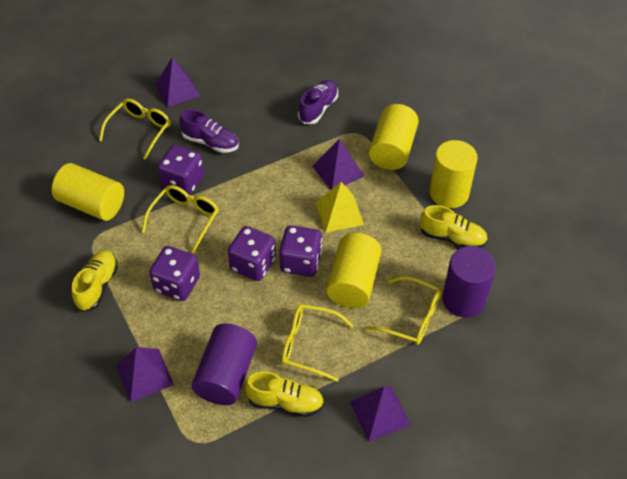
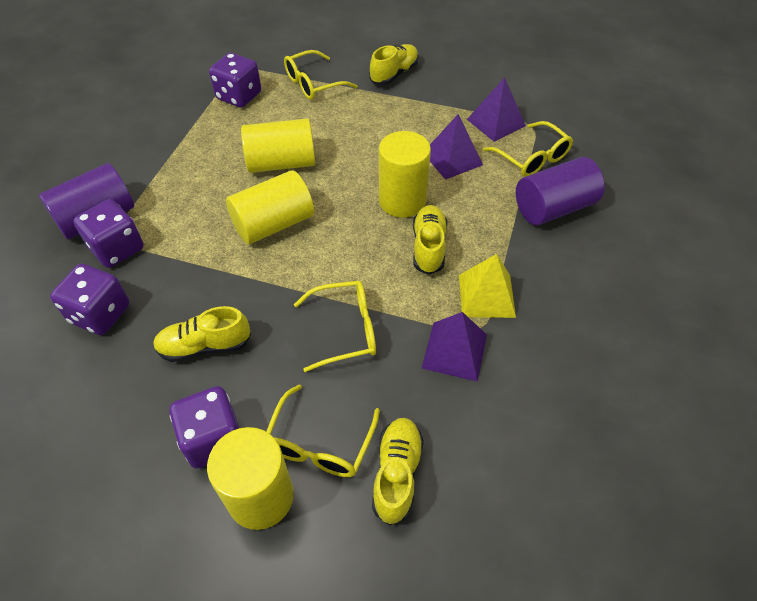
purple pyramid: [116,347,174,403] [155,57,201,107] [312,139,364,190] [350,386,411,442] = 4 -> [422,312,487,382] [430,114,483,180] [467,77,526,142] = 3
purple shoe: [179,109,239,153] [298,80,338,124] = 2 -> none = 0
yellow shoe: [72,250,118,312] [245,372,324,417] [420,205,488,248] = 3 -> [153,306,251,362] [369,44,419,85] [372,418,424,525] [413,205,447,275] = 4

